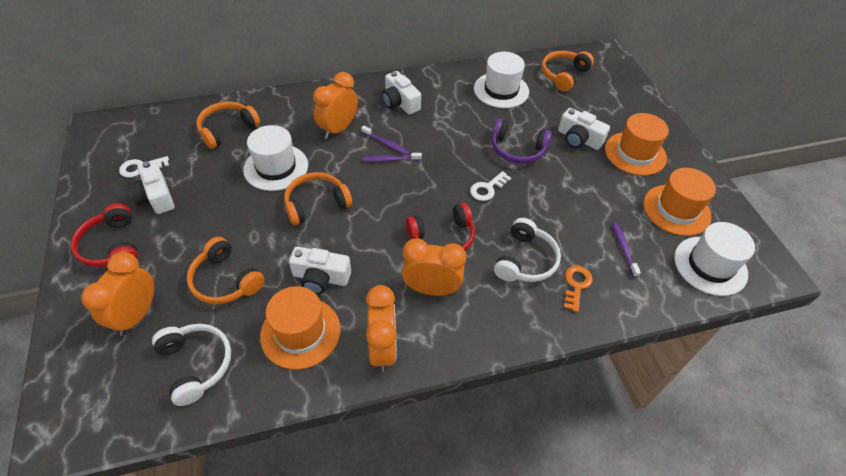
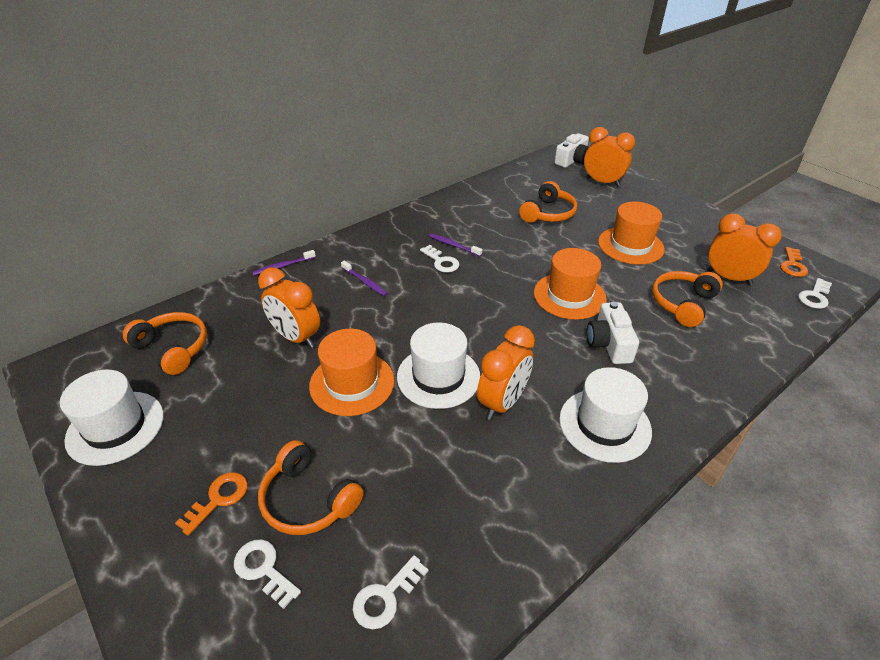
orange key: [564,266,593,312] = 1 -> [175,472,248,536] [780,247,808,277] = 2
purple headphones: [492,119,552,164] = 1 -> none = 0
red headphones: [71,203,138,267] [405,203,475,251] = 2 -> none = 0
white camera: [128,160,175,214] [289,247,351,294] [382,71,421,115] [558,108,610,150] = 4 -> [554,133,589,168] [586,302,639,364] = 2
white headphones: [152,324,231,406] [494,218,561,282] = 2 -> none = 0
white key: [119,156,169,178] [470,171,511,201] = 2 -> [234,539,301,609] [353,555,428,629] [420,245,459,273] [798,278,832,309] = 4

